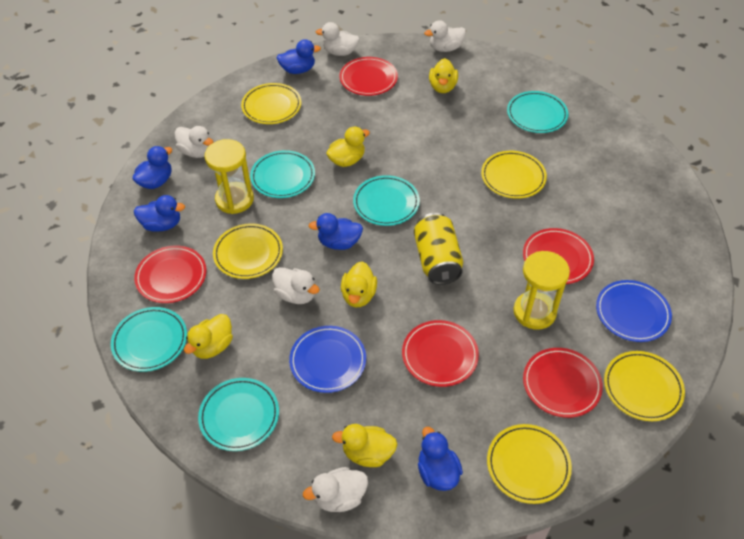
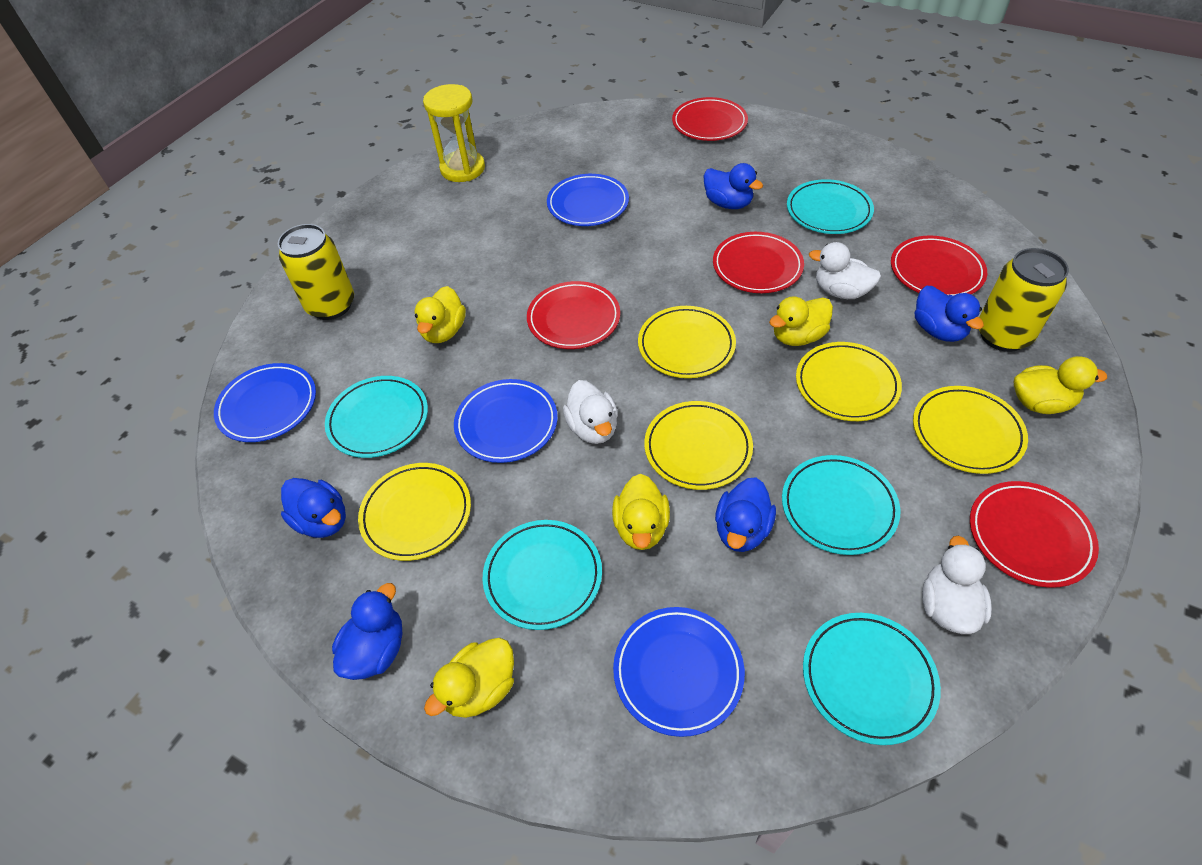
blue plate: [289,326,366,393] [596,280,672,342] = 2 -> [214,363,316,442] [454,379,558,463] [547,174,629,226] [613,607,745,737] = 4
white duck: [175,126,213,158] [272,267,320,304] [303,467,368,512] [316,22,359,56] [424,20,466,52] = 5 -> [563,380,618,444] [809,242,881,299] [922,536,992,634] = 3
yellow can: [414,213,463,285] = 1 -> [278,224,354,320] [979,248,1069,352] = 2
yellow hourglass: [205,139,254,214] [513,251,570,330] = 2 -> [423,84,485,182] = 1

